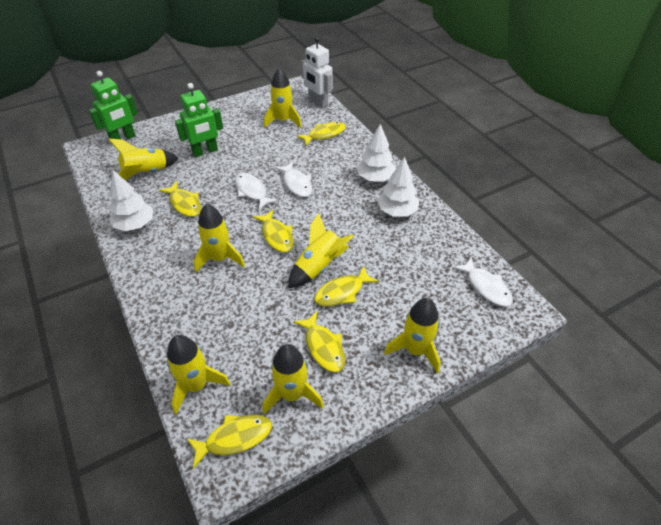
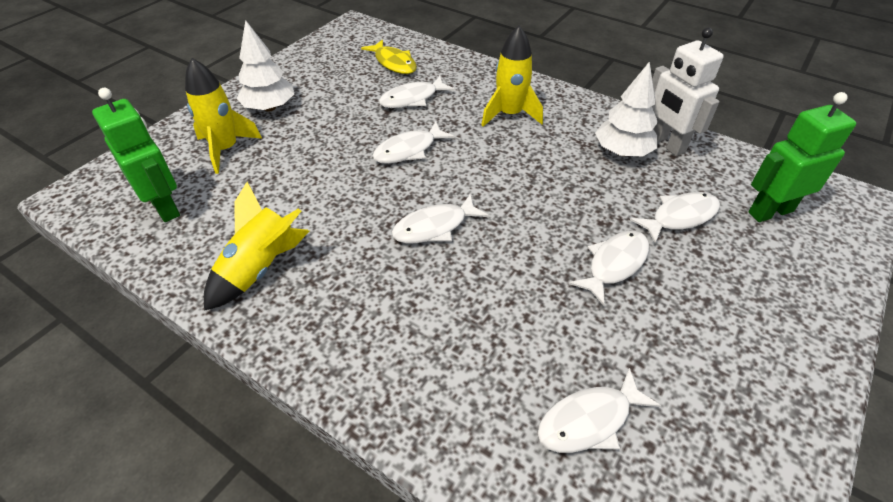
white fish: [235,173,278,210] [275,162,312,197] [453,257,513,307] = 3 -> [373,122,455,164] [379,76,455,108] [392,194,489,243] [537,368,661,453] [569,231,649,306] [630,192,720,243] = 6
white tree: [109,170,153,231] [357,124,396,182] [377,157,419,216] = 3 -> [236,20,294,112] [595,61,658,156] = 2
yellow fish: [159,181,201,217] [186,415,272,469] [253,210,294,252] [293,311,345,372] [297,122,346,146] [314,266,379,306] = 6 -> [361,39,417,74] = 1
yellow rocket: [108,139,178,180] [167,335,230,414] [194,203,245,272] [262,344,324,414] [264,68,302,128] [288,213,354,288] [384,298,441,374] = 7 -> [185,58,262,174] [204,182,309,311] [481,26,543,127] = 3

